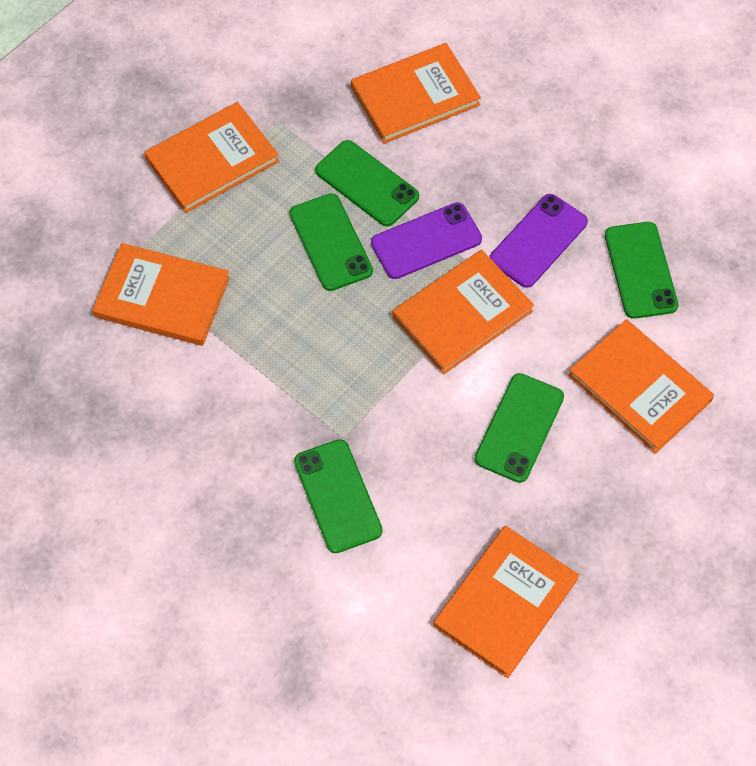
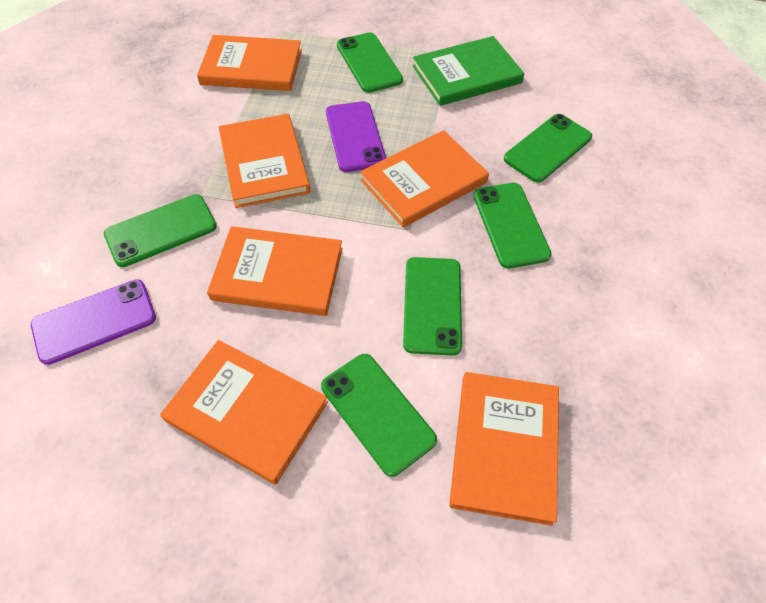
green book: none = 0 -> [413,36,524,106] = 1
green phone: [289,193,373,291] [294,439,383,553] [315,140,419,227] [475,373,564,483] [605,222,679,319] = 5 -> [104,194,217,267] [321,354,437,477] [337,32,403,93] [403,257,462,356] [473,183,552,269] [504,114,592,183] = 6

